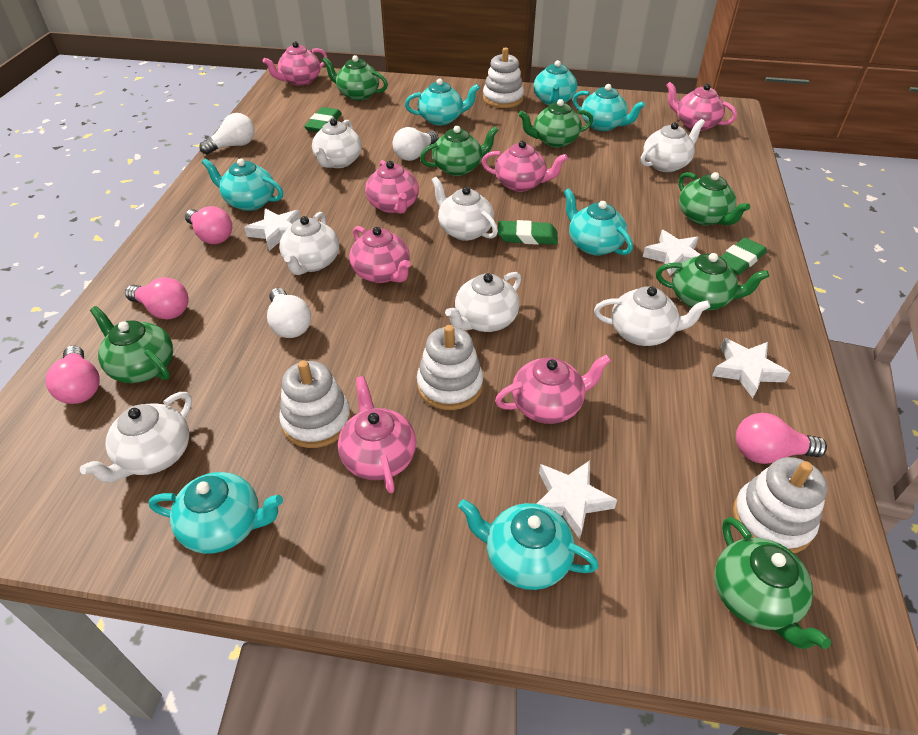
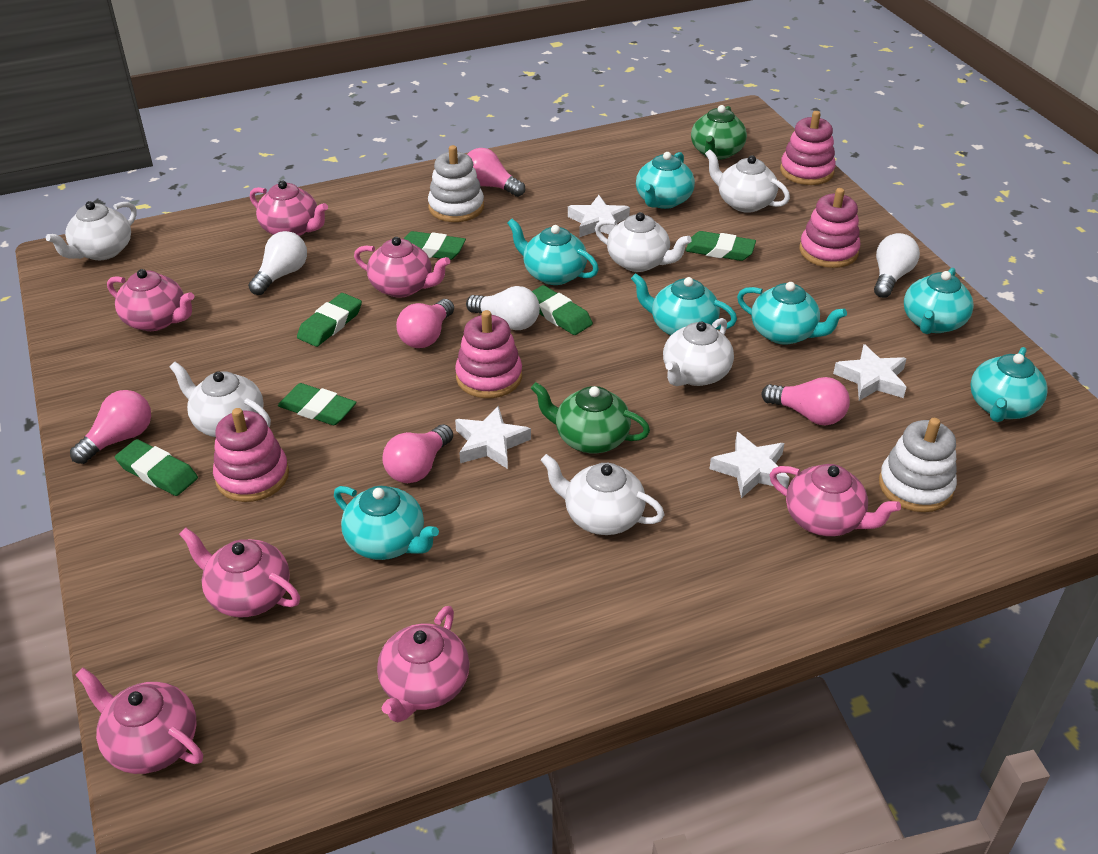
green eraser: [304,107,342,132] [498,220,558,245] [720,238,767,275] = 3 -> [115,439,198,496] [278,383,357,425] [297,293,362,347] [404,231,466,260] [532,285,593,335] [686,231,756,261] = 6
green teapot: [90,306,173,383] [322,55,388,101] [420,126,499,176] [518,99,593,148] [656,253,769,310] [678,172,750,225] [715,517,831,649] = 7 -> [531,382,650,453] [691,105,747,160] = 2
pink light bulb: [46,345,100,404] [125,277,189,319] [185,206,232,244] [736,413,827,464] = 4 -> [70,390,151,464] [382,424,453,483] [396,299,454,348] [467,148,525,197] [761,377,850,426] = 5
pink stacking toy: none = 0 -> [213,408,289,502] [455,310,522,398] [780,111,836,185] [799,188,860,268] = 4
white stacking toy: [279,360,351,448] [417,325,483,410] [483,47,524,108] [733,457,827,553] = 4 -> [428,145,484,222] [879,418,957,512] = 2
white teapot: [80,392,192,483] [279,212,339,275] [312,119,362,168] [432,177,498,241] [445,272,521,332] [594,287,711,346] [641,119,705,172] = 7 -> [46,201,136,260] [170,362,271,437] [541,454,664,535] [595,212,692,272] [663,318,734,386] [705,149,790,213] = 6

